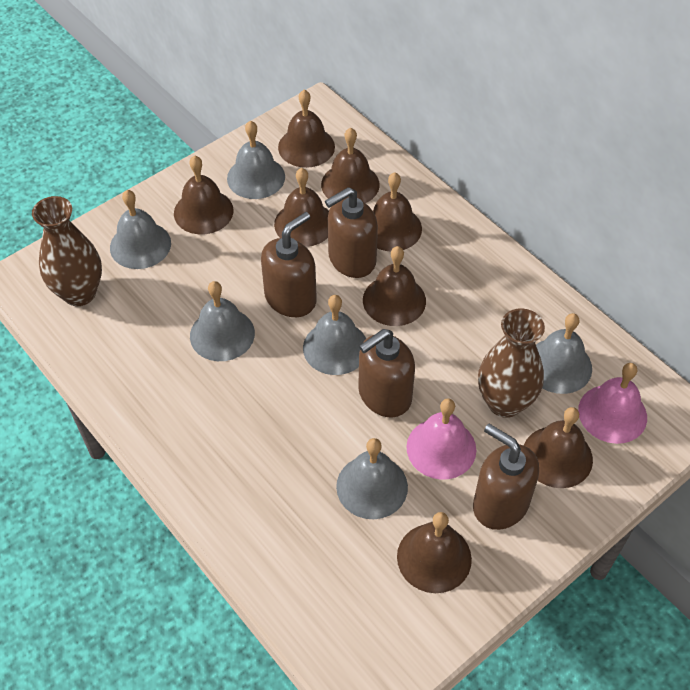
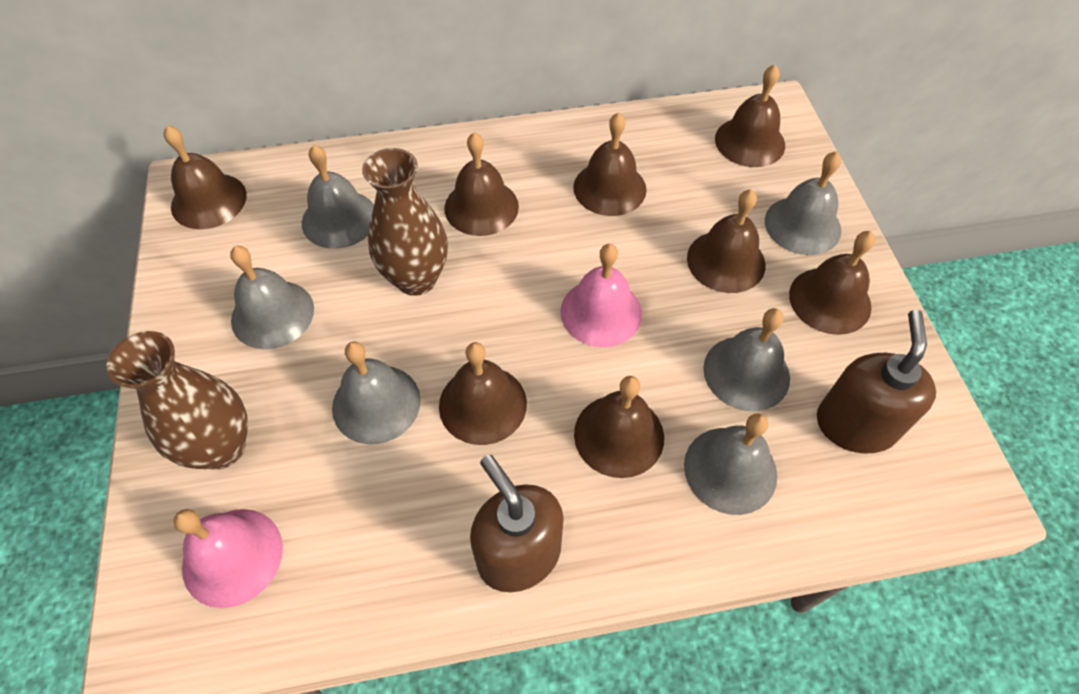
brown soap dispenser: [261,212,317,317] [325,187,378,278] [358,329,415,417] [473,424,539,530] = 4 -> [470,455,564,592] [817,310,936,454] = 2

